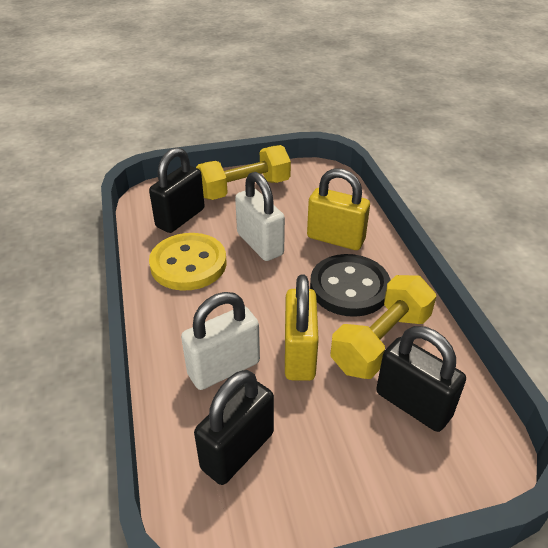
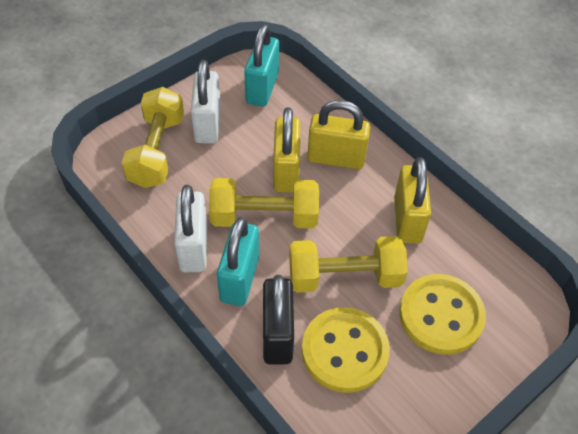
black button: [310,254,391,317] = 1 -> none = 0
black padlock: [149,147,205,233] [194,370,274,485] [376,326,466,432] = 3 -> [263,275,294,365] = 1
turquoise padlock: none = 0 -> [217,217,259,306] [244,24,279,107] = 2
yellow button: [149,233,226,291] = 1 -> [302,307,390,393] [399,274,486,355] = 2
yellow dumbbell: [196,145,291,200] [330,275,436,379] = 2 -> [122,87,184,188] [209,178,319,229] [289,236,408,293] = 3
yellow padlock: [285,274,319,381] [307,168,370,250] = 2 -> [273,107,301,193] [307,100,370,169] [394,157,431,244] = 3

